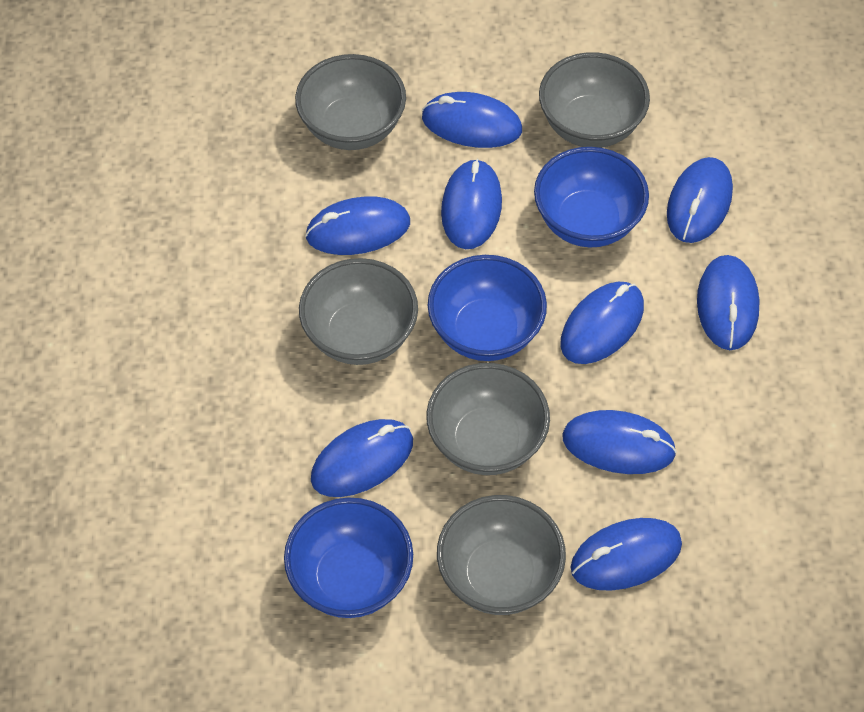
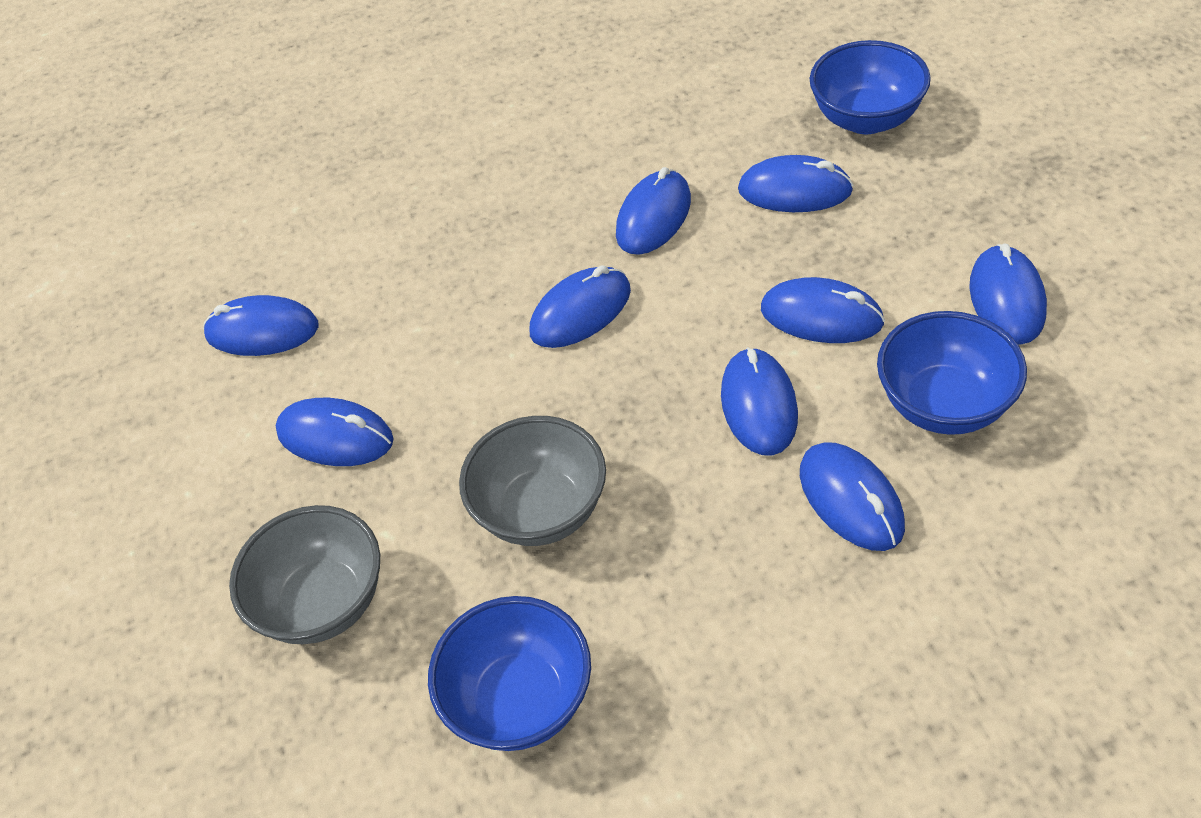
grey bowl: [295,54,406,150] [299,258,418,365] [426,363,550,475] [437,495,566,615] [539,52,650,148] = 5 -> [229,505,380,644] [459,416,606,546] = 2

